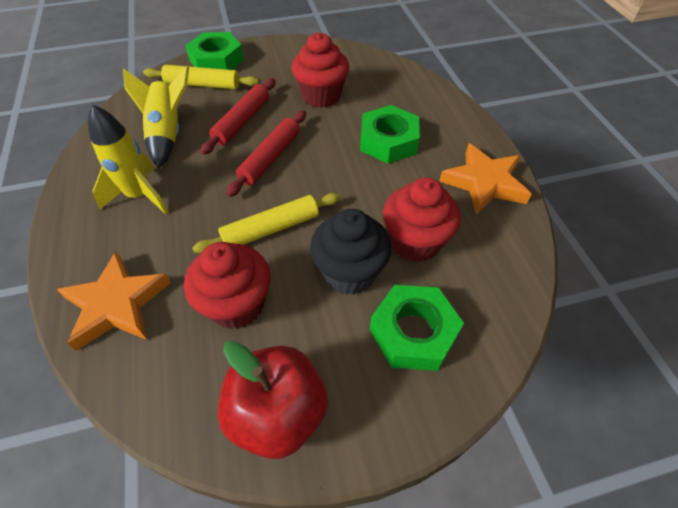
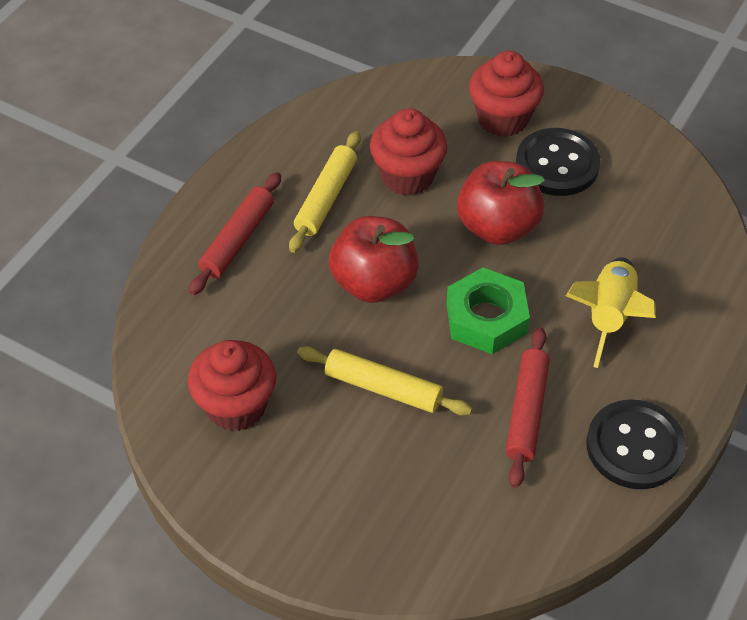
black button: none = 0 -> [516,128,601,196] [587,399,686,489] = 2
black cupcake: [310,209,392,295] = 1 -> none = 0
green nut: [185,32,244,70] [360,105,420,164] [370,285,464,371] = 3 -> [446,267,530,354] = 1
orange star: [57,252,171,351] [439,143,531,215] = 2 -> none = 0
red apple: [218,341,328,459] = 1 -> [329,216,419,303] [457,161,545,245] = 2
yellow rocket: [88,104,168,214] [123,66,189,169] = 2 -> [566,257,656,368] = 1

